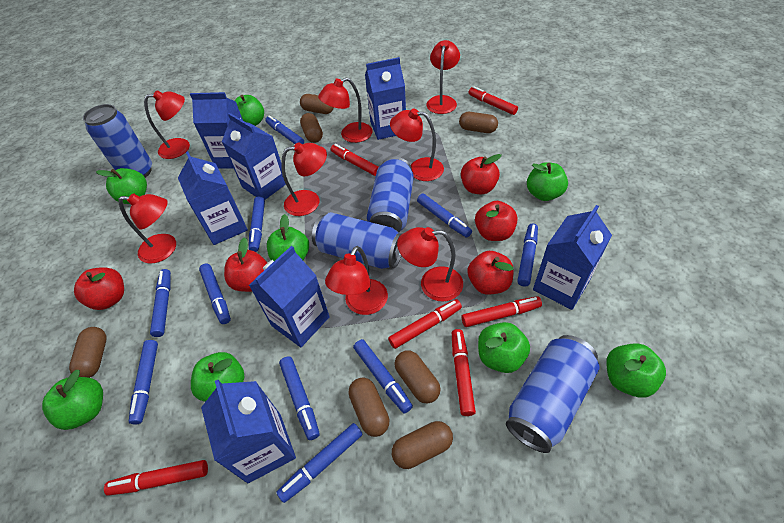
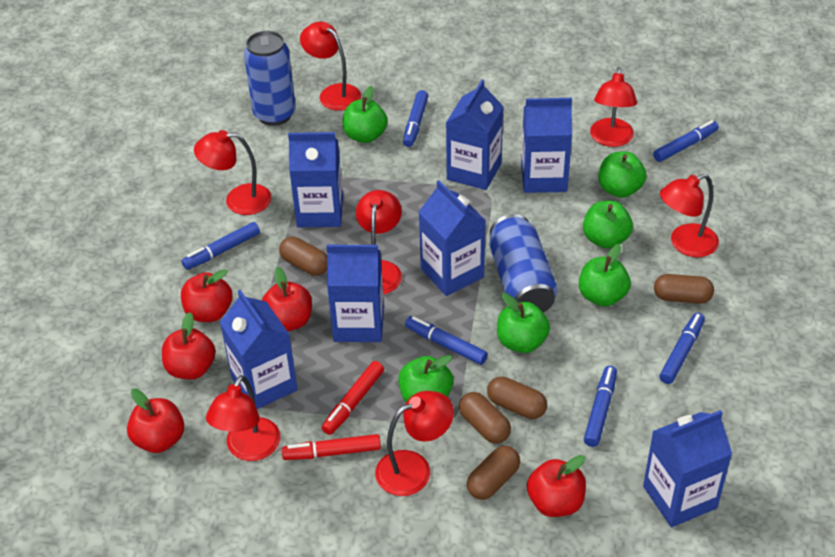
blue can: [83,104,152,178] [312,212,402,269] [367,157,414,232] [506,335,600,453] = 4 -> [244,31,296,126] [489,214,558,312] = 2
blue marker: [129,340,158,425] [150,269,171,337] [199,264,231,324] [249,196,265,252] [265,115,304,144] [276,423,363,503] [279,356,320,440] [353,339,413,413] [417,194,472,238] [517,224,538,287] = 10 -> [182,222,260,270] [403,90,428,147] [405,316,488,365] [584,366,617,447] [653,120,719,162] [659,313,705,384] = 6
brown capsule: [69,327,106,378] [300,94,334,114] [300,113,323,143] [349,378,389,437] [392,421,453,469] [395,350,441,404] [459,112,498,133] = 7 -> [279,237,327,276] [459,392,511,444] [467,446,520,500] [487,377,547,419] [654,274,714,304] = 5
green apple: [42,370,103,430] [96,168,147,204] [191,352,245,402] [235,95,264,126] [267,214,309,261] [478,322,530,373] [527,162,568,201] [606,343,666,397] = 8 -> [342,86,388,143] [398,355,453,403] [497,293,550,353] [579,244,631,307] [583,201,633,248] [599,151,646,198] = 6
red lamp: [118,193,176,264] [144,90,190,159] [281,142,327,216] [318,77,373,143] [325,246,388,315] [390,108,444,181] [397,227,463,302] [426,40,460,114] = 8 -> [194,130,272,215] [206,375,280,461] [300,22,361,111] [356,190,402,295] [375,391,454,496] [590,67,637,147] [660,174,719,257] = 7
red marker: [104,460,208,496] [331,144,379,176] [388,299,462,349] [452,329,476,416] [462,296,542,327] [468,86,518,115] = 6 -> [282,434,381,460] [322,361,384,435] = 2

